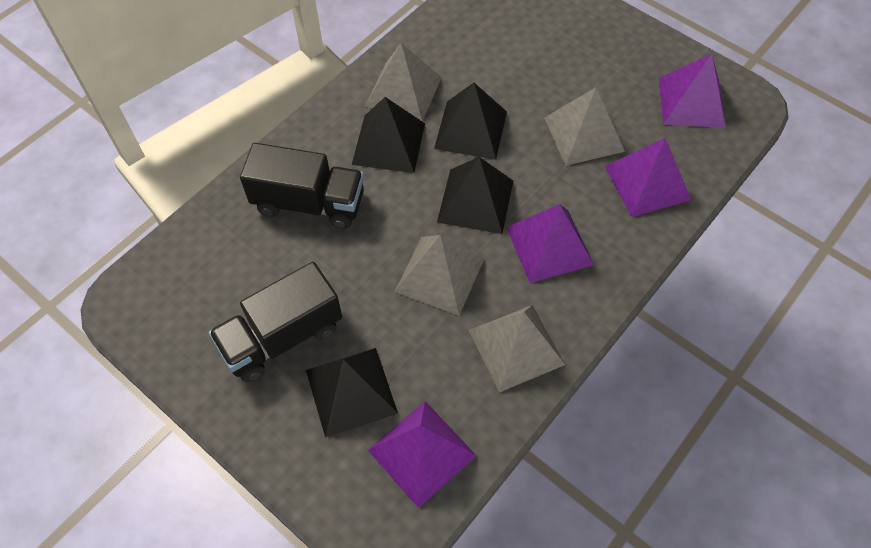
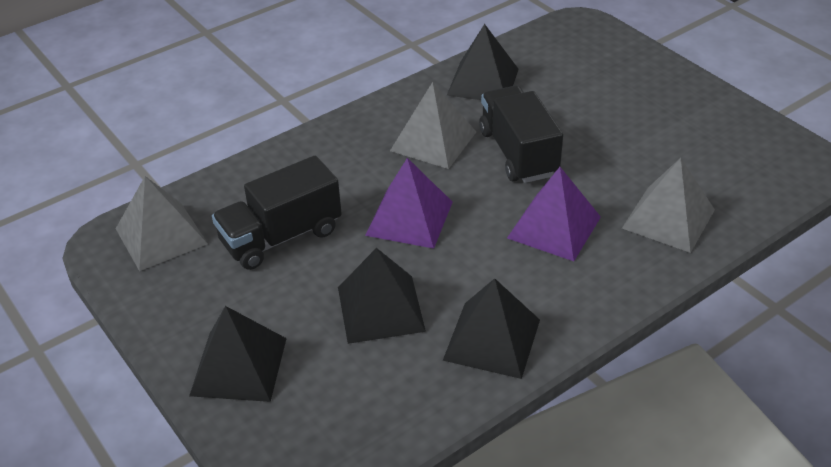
grey pyramid: [365,43,442,121] [395,235,484,316] [468,305,565,392] [544,87,625,166] = 4 -> [116,176,208,271] [390,82,476,169] [622,158,715,253] = 3
purple pyramid: [368,401,477,508] [506,204,594,283] [605,138,691,217] [659,54,726,128] = 4 -> [365,158,453,249] [507,167,601,261] = 2

